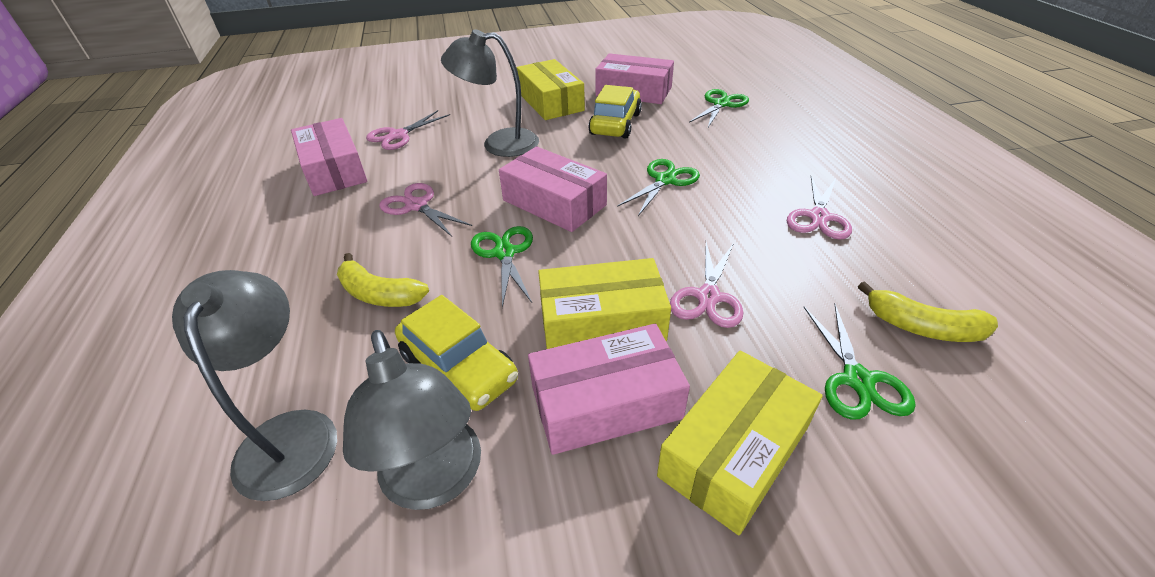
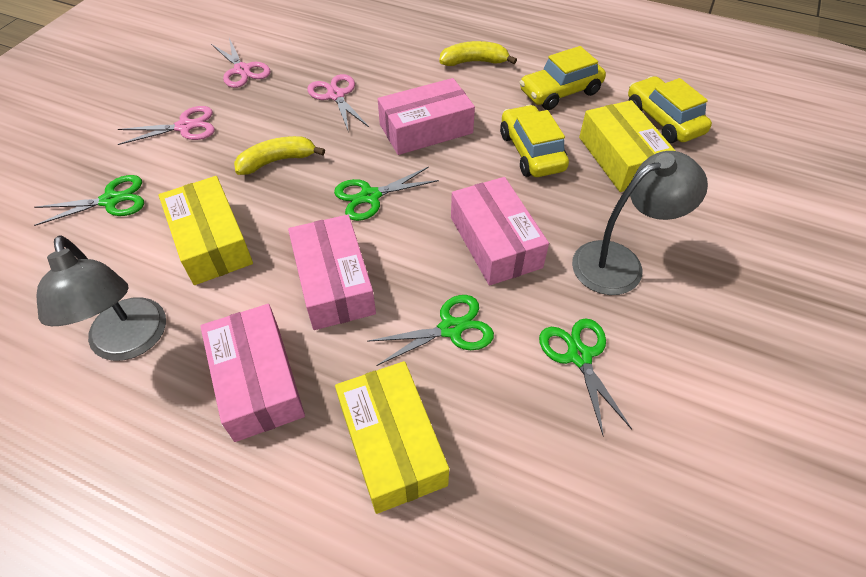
grey lamp: [172,270,337,501] [343,330,481,510] [441,29,539,157] = 3 -> [36,236,166,361] [572,151,708,295] = 2
pink scissors: [366,110,450,150] [379,183,472,237] [670,242,743,328] [787,176,852,240] = 4 -> [118,106,215,145] [211,38,271,88] [307,74,369,133] = 3
yellow car: [395,295,518,411] [588,85,642,139] = 2 -> [500,105,569,177] [520,46,606,110] [628,76,712,143] = 3

